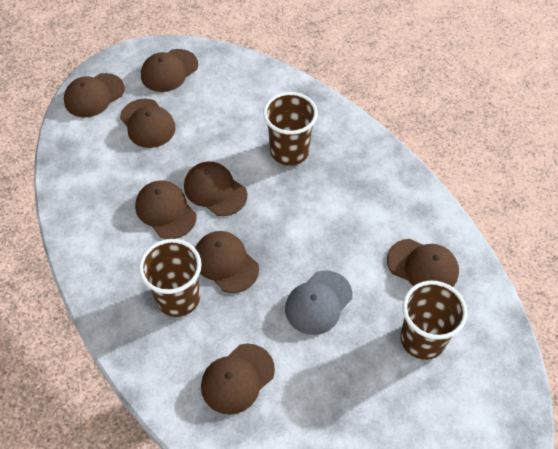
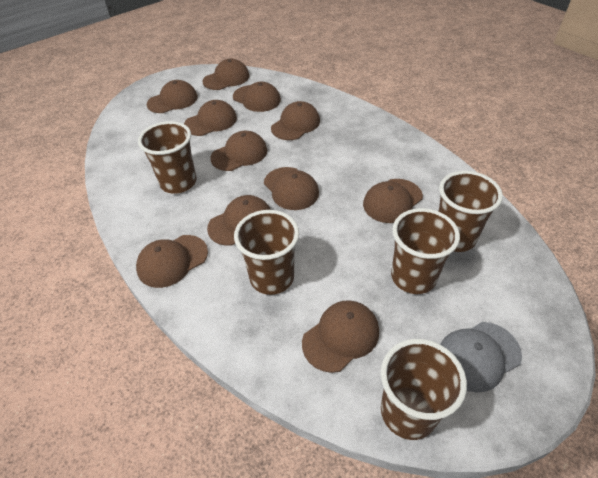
brown cap: [64,73,125,117] [120,99,176,148] [135,181,196,239] [141,49,198,92] [184,162,247,216] [195,231,259,293] [201,344,275,415] [387,239,459,287] = 8 -> [136,235,208,288] [147,80,198,113] [184,100,237,136] [202,59,250,90] [207,195,271,246] [210,131,267,171] [233,82,281,112] [264,167,319,210] [271,101,320,140] [302,300,379,373] [363,179,423,223] = 11
brown cup: [139,239,202,317] [263,92,318,166] [400,281,468,360] = 3 -> [138,121,197,194] [234,210,299,295] [381,339,467,440] [391,208,460,294] [438,171,503,252] = 5

